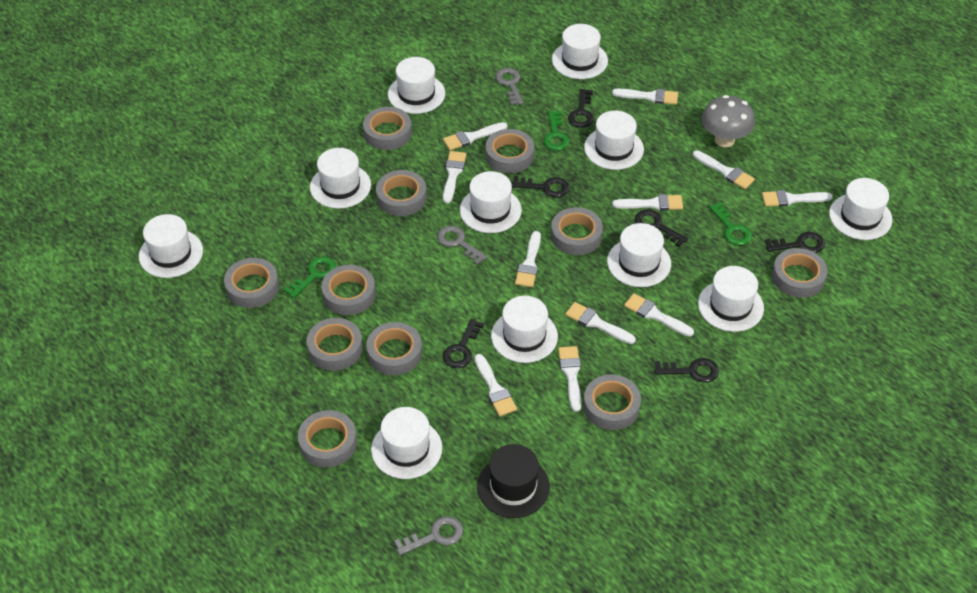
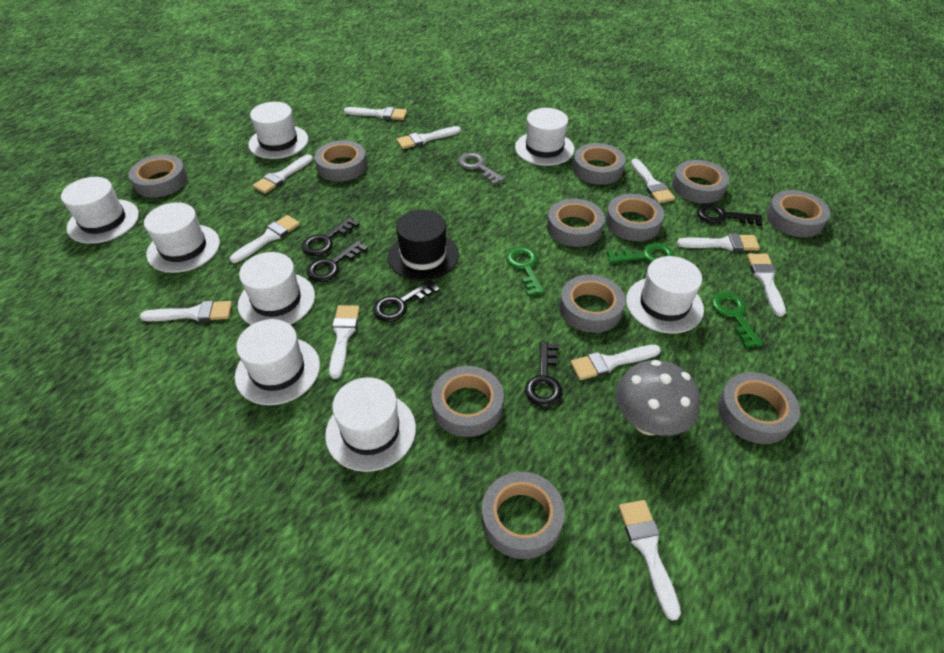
black key: [443,319,484,368] [512,176,569,197] [568,89,594,128] [635,210,688,247] [654,358,719,383] [765,232,825,253] = 6 -> [302,217,360,256] [307,240,368,282] [373,280,440,322] [525,342,563,407] [697,204,762,226] = 5
grey key: [394,516,463,555] [437,226,487,265] [495,68,523,105] = 3 -> [458,153,505,185] = 1
white hat: [139,214,203,278] [310,148,371,209] [371,407,442,479] [388,57,445,114] [460,171,522,233] [491,296,558,363] [552,24,608,79] [584,111,644,170] [607,223,671,287] [698,266,764,332] [829,178,892,240] = 11 -> [61,177,139,244] [144,202,220,273] [235,319,320,405] [238,252,315,325] [248,102,308,159] [325,377,416,472] [515,108,574,166] [626,256,704,333] = 8

